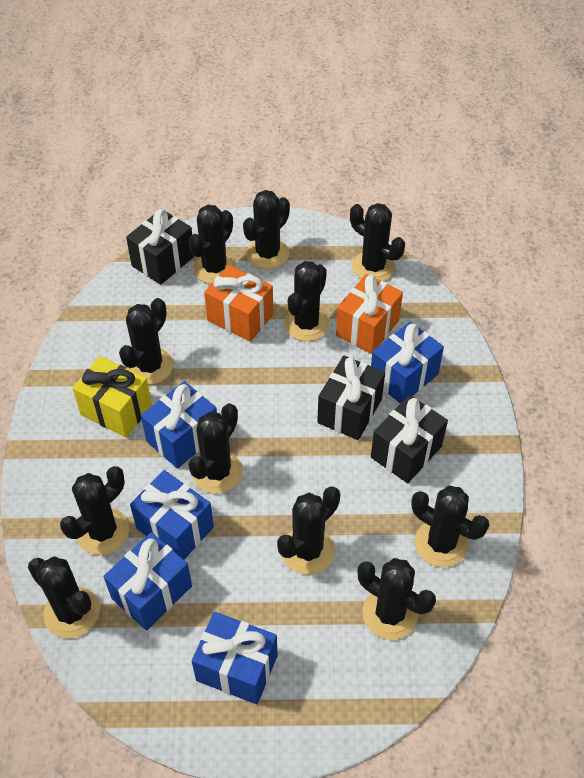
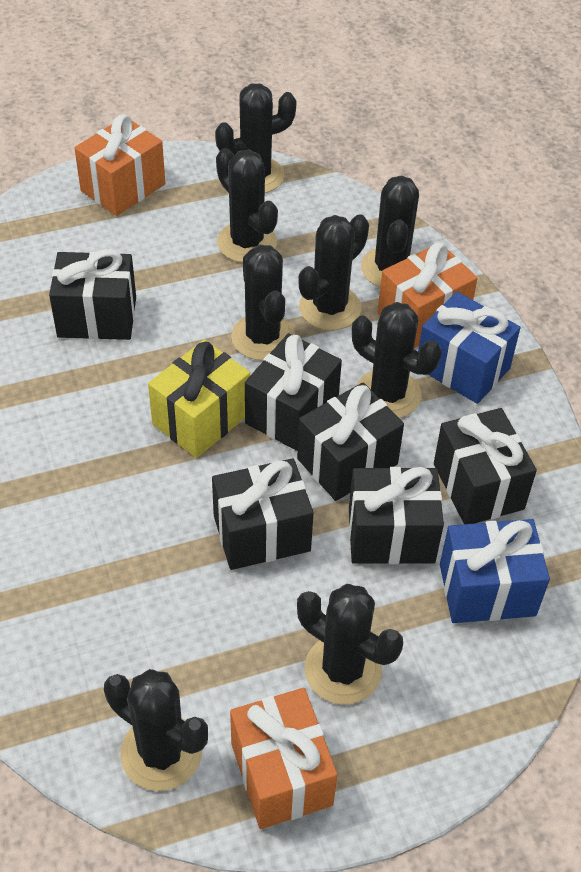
black cactus: [28,556,100,638] [60,466,129,555] [119,298,173,385] [188,403,243,494] [189,205,237,284] [243,190,290,269] [277,486,340,575] [284,261,330,341] [350,203,405,281] [357,558,436,640] [411,486,489,567] = 11 -> [104,669,208,791] [215,84,297,193] [216,148,278,263] [231,245,295,360] [297,584,403,705] [298,214,369,330] [352,302,441,418] [361,175,419,287] = 8
black gift: [126,209,195,285] [317,355,385,440] [371,395,448,483] = 3 -> [49,249,136,340] [212,458,314,570] [245,333,342,451] [297,382,404,501] [349,467,444,564] [434,408,537,524] = 6
blue gift: [103,532,192,631] [130,470,214,559] [141,381,217,469] [192,612,277,704] [371,322,444,404] = 5 -> [418,292,521,404] [440,519,550,623] = 2
orange gift: [204,265,273,342] [336,274,403,354] = 2 -> [74,114,165,216] [230,688,337,829] [378,243,478,348] = 3

